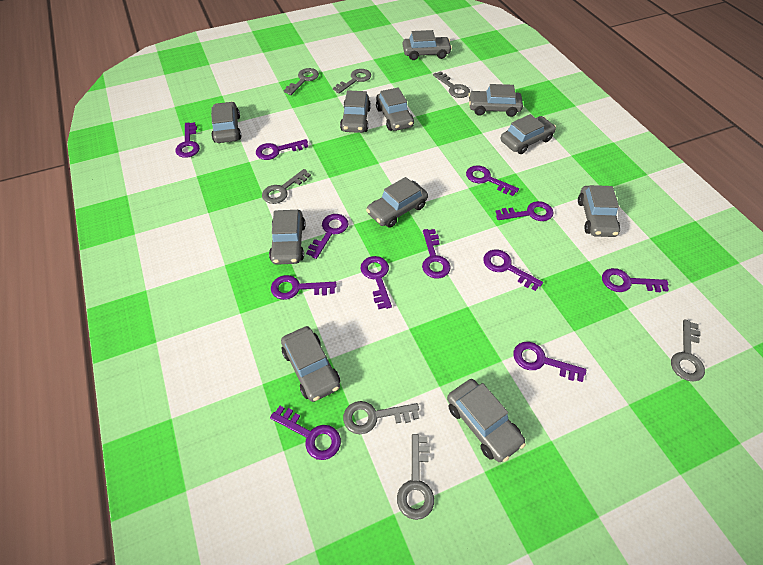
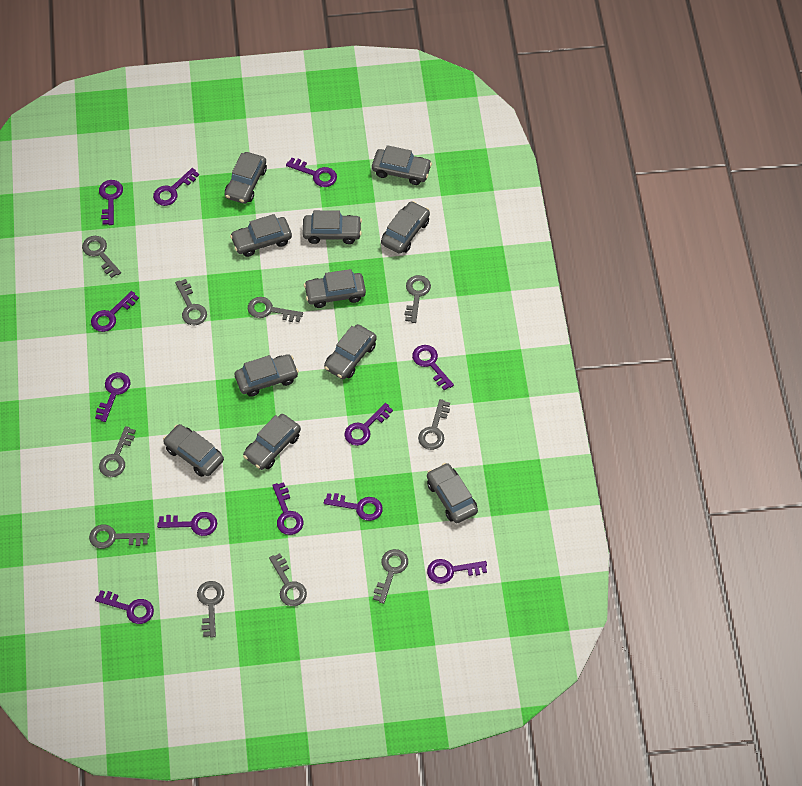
grey key: [262,169,311,204] [284,68,319,95] [333,69,371,94] [343,401,419,434] [397,434,434,520] [433,71,470,98] [671,319,705,382] = 7 -> [82,236,121,278] [89,525,149,549] [99,426,136,477] [175,279,207,325] [197,581,224,638] [248,297,303,322] [269,553,307,606] [373,549,408,604] [405,275,431,323] [418,399,450,450] = 10

